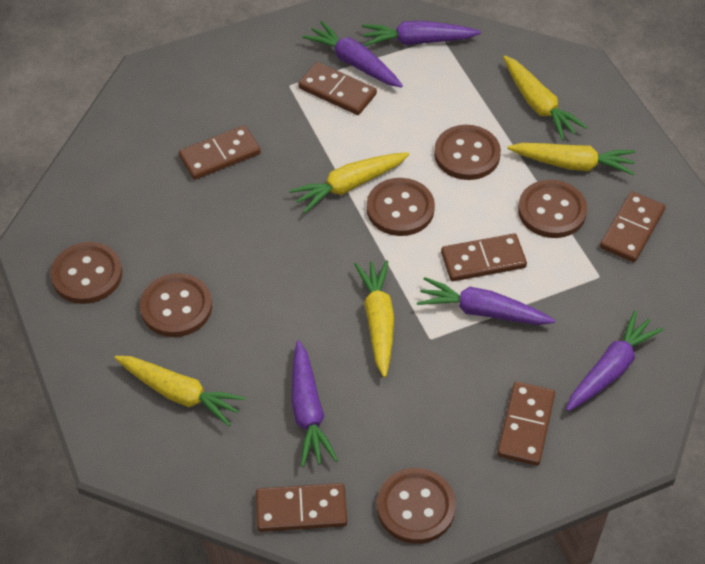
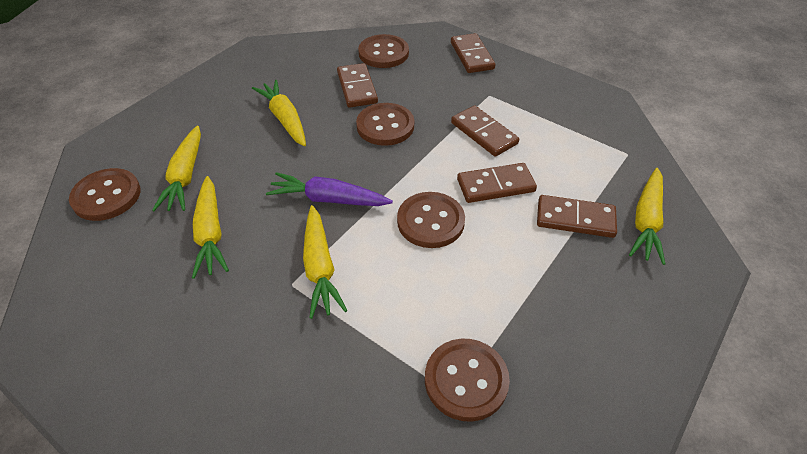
brown button: [50,242,122,304] [140,273,212,337] [367,178,435,236] [377,468,456,544] [434,125,501,180] [518,180,587,238] = 6 -> [69,168,141,221] [356,103,414,146] [358,34,409,68] [397,192,465,248] [425,339,510,422] = 5
brown domino: [179,125,261,180] [256,483,347,532] [298,62,377,115] [441,234,527,281] [497,381,555,466] [600,191,665,262] = 6 -> [337,63,378,108] [451,33,495,73] [451,106,519,157] [457,163,537,203] [537,195,617,238] = 5
purple carrot: [291,340,338,467] [302,21,403,88] [362,21,481,46] [417,277,555,325] [566,310,664,411] = 5 -> [266,172,393,206] = 1

